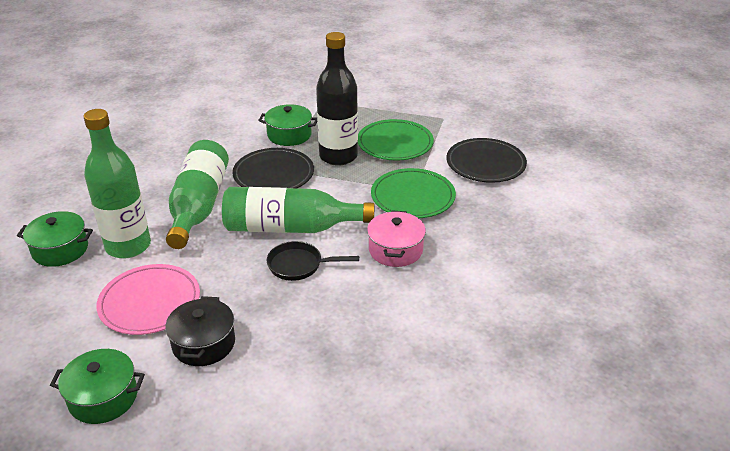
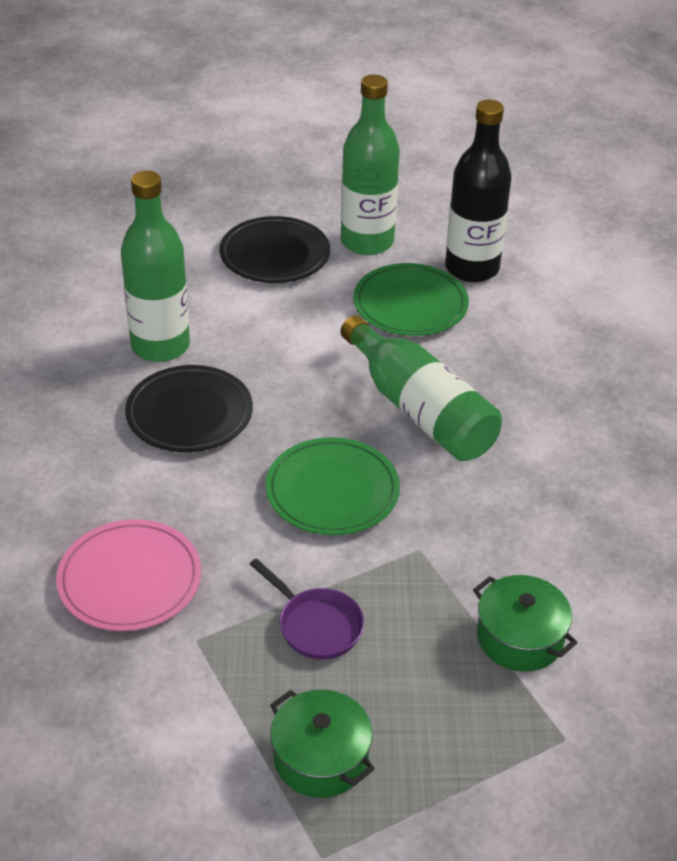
black pan: [267,241,359,281] = 1 -> none = 0
black pot: [165,296,235,366] = 1 -> none = 0
green pot: [17,211,93,267] [50,349,145,424] [258,104,317,146] = 3 -> [270,690,375,798] [473,575,578,672] = 2
pink pot: [367,210,426,267] = 1 -> none = 0
purple pan: none = 0 -> [250,558,364,659] = 1

